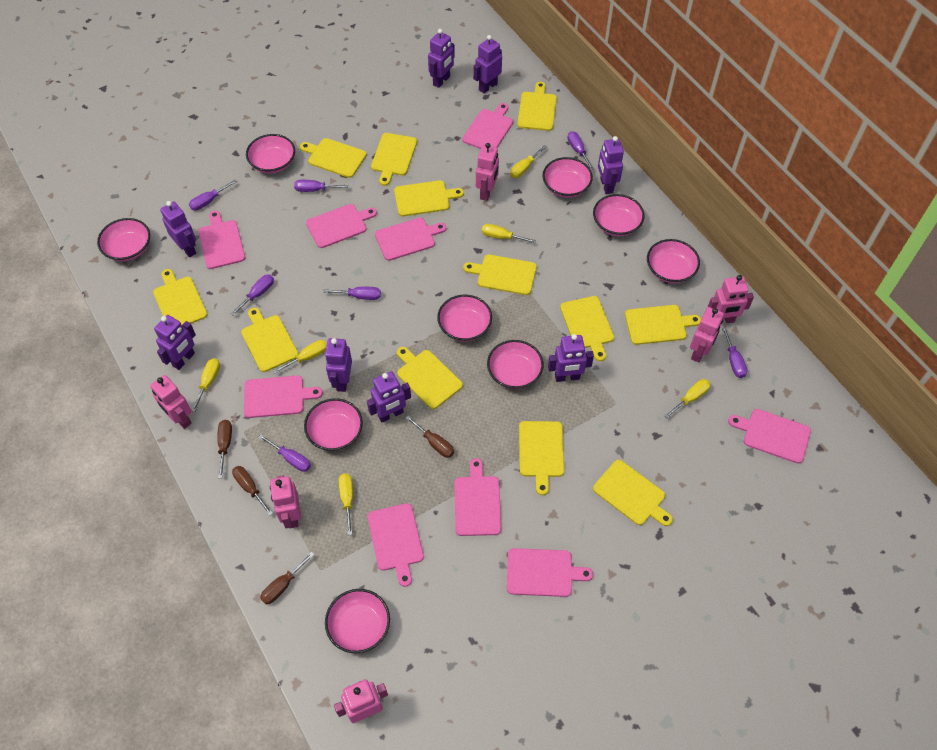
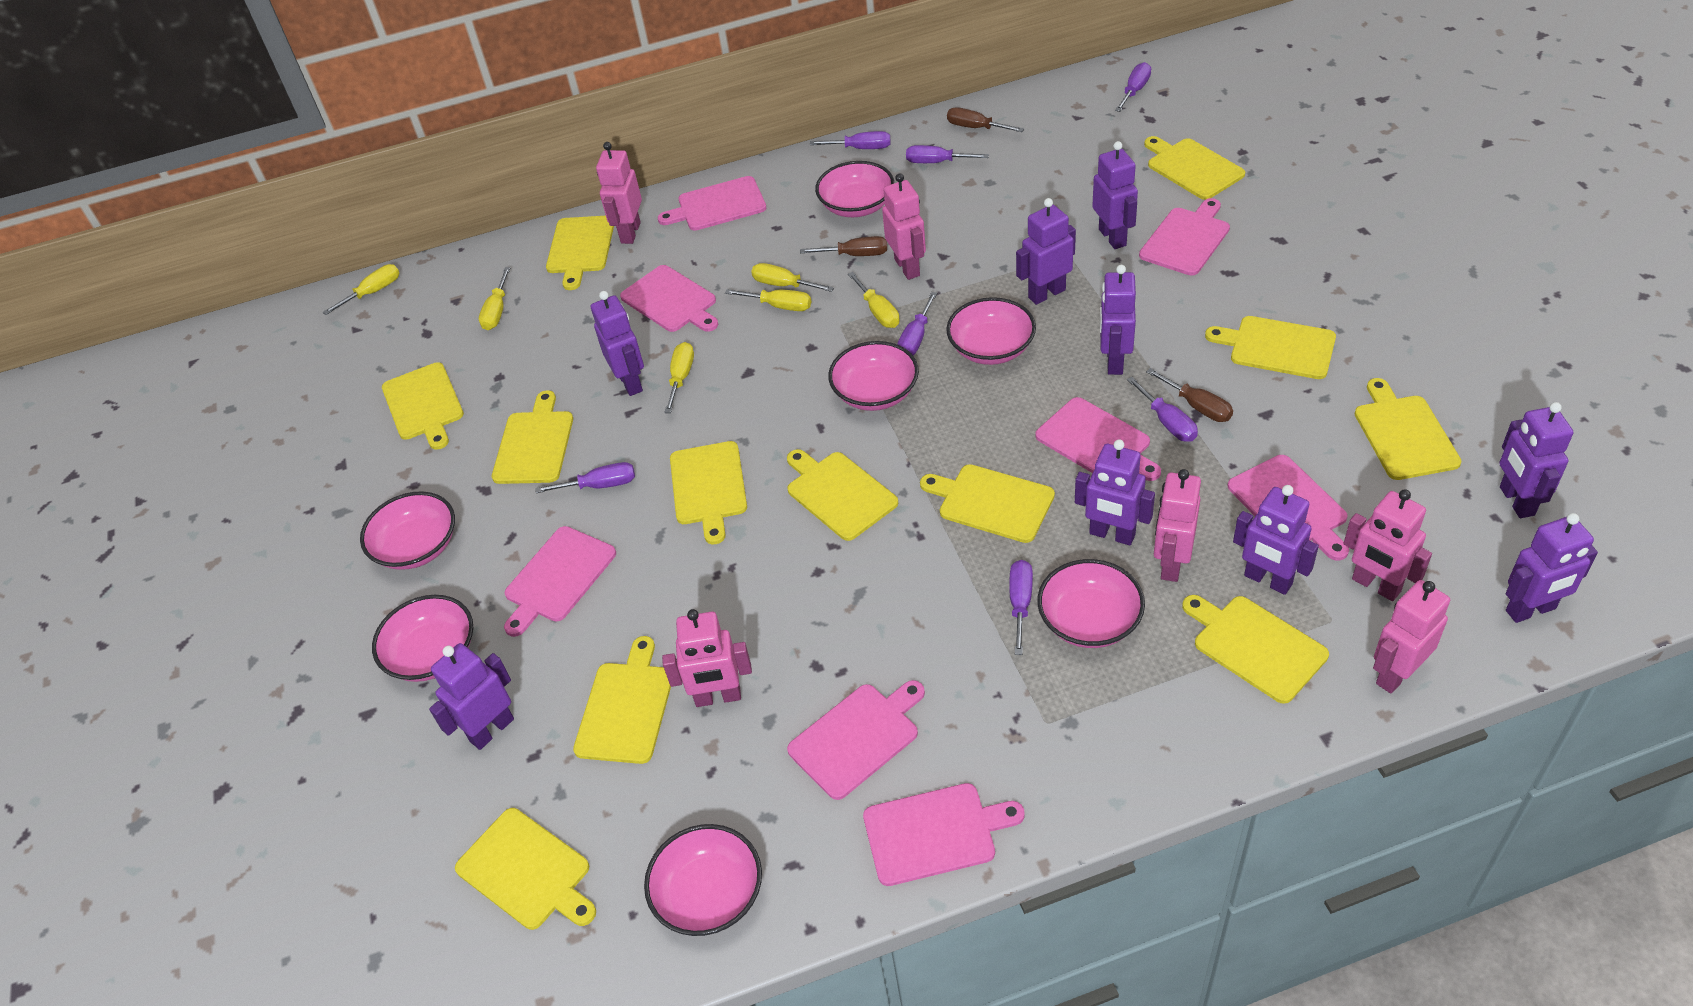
brown screwdriver: [217,420,232,478] [232,466,273,516] [260,552,315,605] [406,415,454,458] = 4 -> [800,236,887,256] [947,107,1024,132] [1146,368,1233,422] = 3
pink bowl: [97,218,150,261] [246,134,295,174] [304,398,363,451] [325,589,390,653] [437,294,492,342] [487,340,543,389] [542,157,593,198] [593,194,645,236] [647,239,700,283] = 9 -> [360,491,455,570] [372,595,473,682] [644,824,762,936] [815,161,894,217] [828,341,919,411] [946,297,1036,365] [1037,559,1145,648] = 7
pink cutting board: [198,210,245,269] [244,375,323,418] [306,204,377,248] [368,503,424,587] [375,218,446,261] [454,458,501,536] [462,103,513,149] [507,548,593,597] [728,409,811,464] = 9 -> [504,526,616,637] [620,265,718,332] [658,176,766,231] [787,680,925,800] [863,783,1025,886] [1035,397,1161,481] [1139,198,1230,276] [1228,455,1349,561] = 8
purple robot: [154,315,196,370] [160,201,196,257] [325,338,352,392] [367,371,411,423] [428,29,455,88] [473,35,502,93] [548,334,594,382] [598,136,624,194] = 8 -> [429,643,514,750] [591,291,644,396] [1016,198,1076,305] [1075,440,1155,545] [1092,141,1138,249] [1100,265,1136,375] [1233,485,1319,595] [1499,402,1573,518] [1506,513,1598,623] = 9

